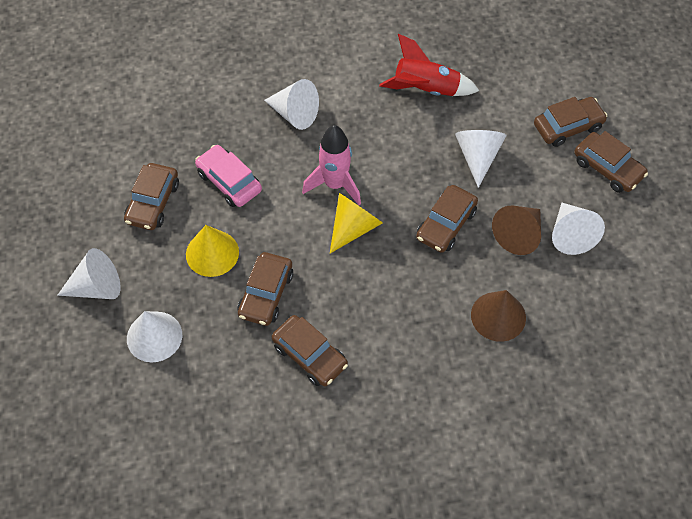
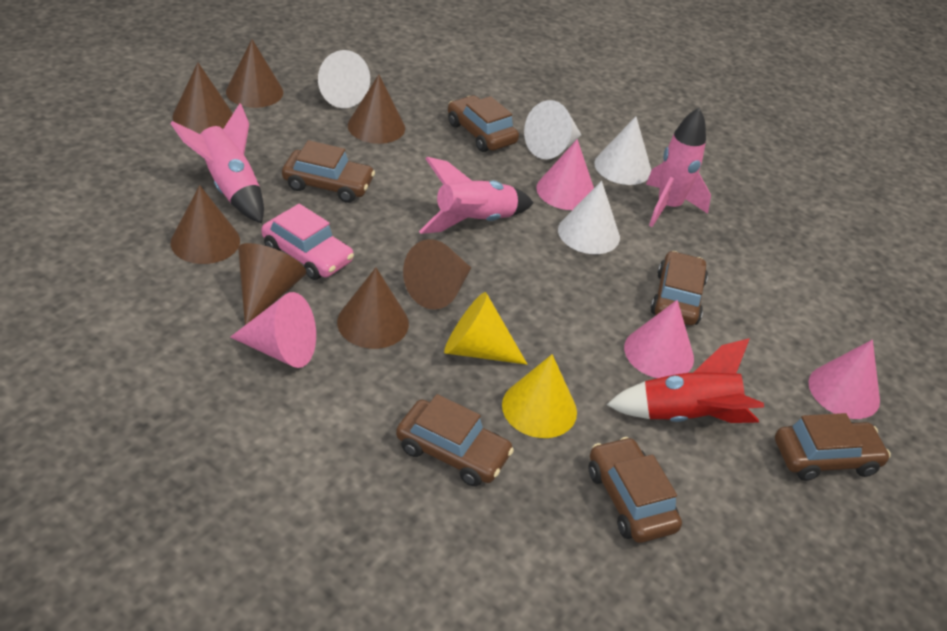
brown cone: [471,290,526,342] [492,206,541,255] = 2 -> [171,185,240,264] [173,62,233,133] [226,39,283,108] [238,243,306,325] [337,267,409,349] [348,75,405,144] [403,239,471,310] = 7
pink cone: none = 0 -> [230,292,316,368] [536,139,594,210] [624,300,694,378] [808,340,880,419] = 4
pink rocket: [302,125,361,205] = 1 -> [170,103,264,223] [419,157,533,234] [646,108,711,227] = 3
white cone: [57,248,121,299] [127,311,182,362] [264,79,319,130] [455,130,507,188] [552,203,605,255] = 5 -> [318,50,370,108] [524,100,581,159] [558,181,620,254] [594,116,651,185] = 4

